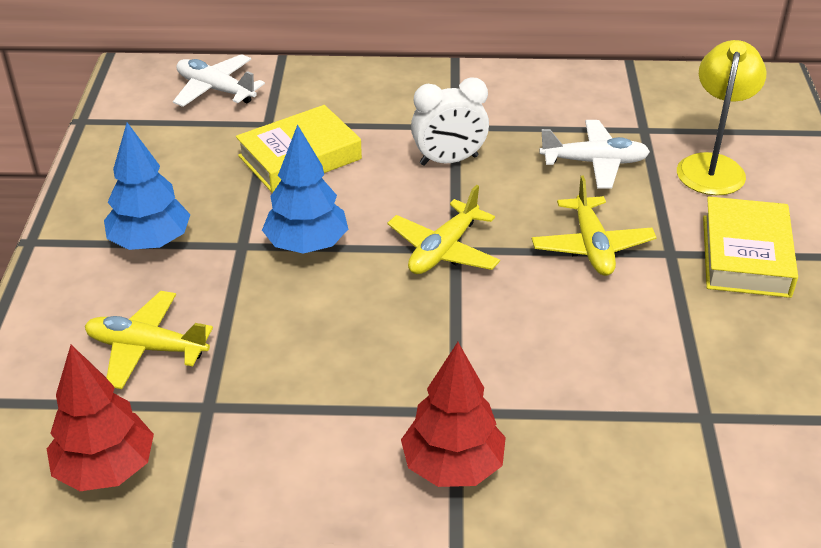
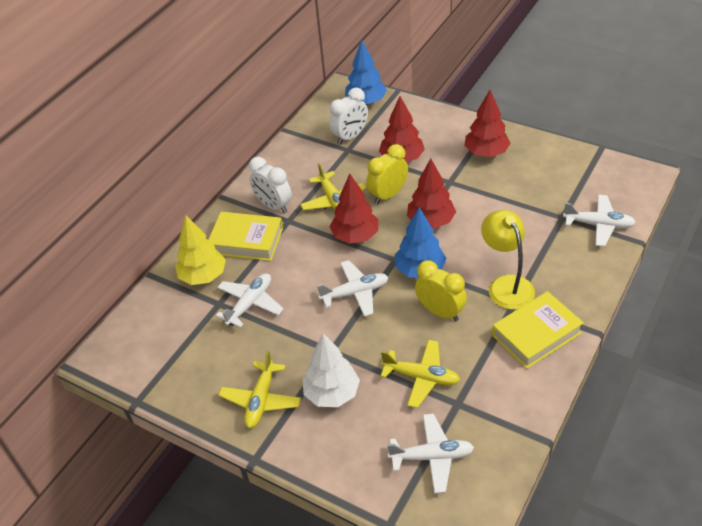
red tree: [47,345,154,491] [401,342,506,487] = 2 -> [329,173,378,244] [379,96,425,162] [407,158,456,228] [465,90,511,157] = 4
white clock: [411,77,489,166] = 1 -> [249,157,292,214] [329,87,368,145] = 2
white plane: [173,54,265,107] [539,120,650,189] = 2 -> [216,273,284,328] [317,260,389,317] [387,414,474,494] [563,195,636,247] = 4
white tree: none = 0 -> [303,333,360,407] = 1
yellow clock: none = 0 -> [366,144,408,204] [415,260,467,321] = 2
yellow tree: none = 0 -> [175,215,226,285] = 1

